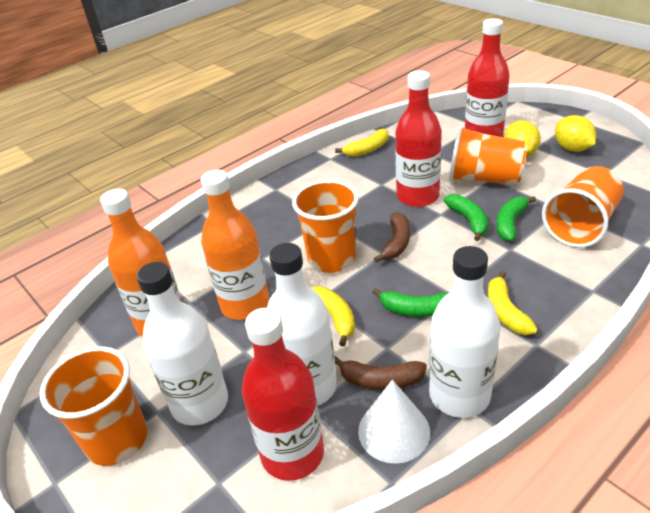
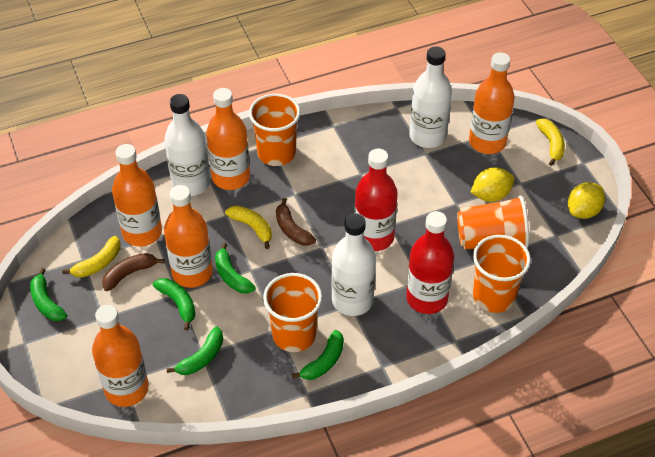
green banana: [373,288,448,317] [444,194,488,241] [496,196,536,241] = 3 -> [30,268,67,321] [153,278,196,330] [166,326,223,375] [215,242,256,293] [291,330,344,380] = 5
orange bottle: [100,189,182,337] [201,170,269,320] = 2 -> [92,305,149,407] [112,144,162,246] [164,185,213,288] [206,88,250,190] [469,52,515,154] = 5
red bottle: [242,308,324,481] [395,70,442,207] [465,18,510,137] = 3 -> [354,149,398,251] [406,211,454,314] = 2
white cone: [358,380,430,464] = 1 -> none = 0

